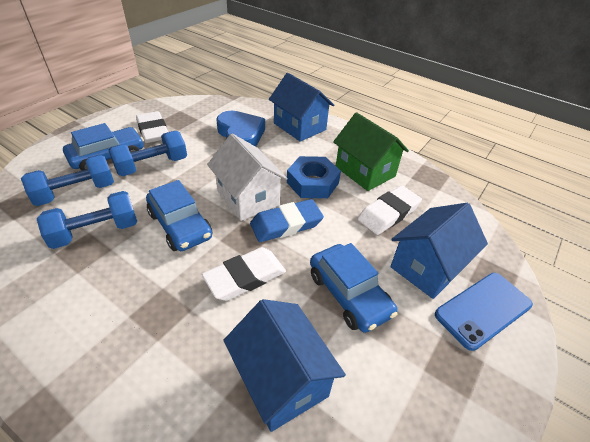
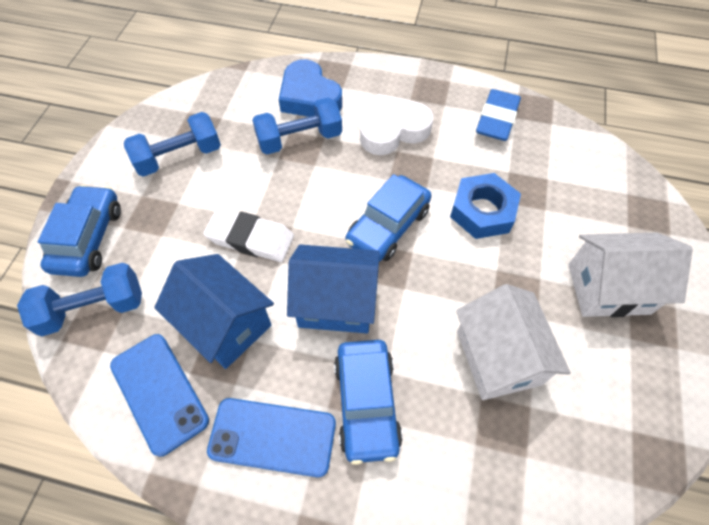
blue house: [223,299,346,432] [269,73,334,142] [390,203,488,299] = 3 -> [154,254,274,369] [287,244,380,333] = 2
blue phone: [435,273,533,351] = 1 -> [110,334,209,457] [207,398,336,477] = 2
green house: [333,112,409,191] = 1 -> none = 0
white eraser: [136,111,168,143] [202,247,286,301] [358,186,422,235] = 3 -> [204,208,294,262] = 1
white heart: none = 0 -> [360,94,433,155] = 1
white house: [207,134,288,221] = 1 -> [456,284,571,400] [568,233,693,317] = 2

